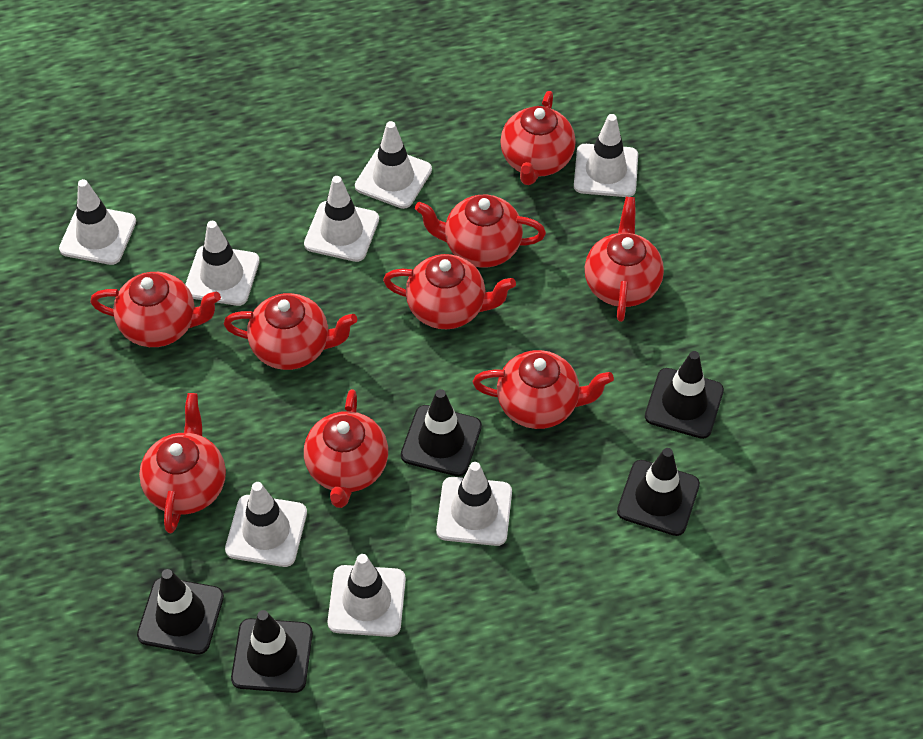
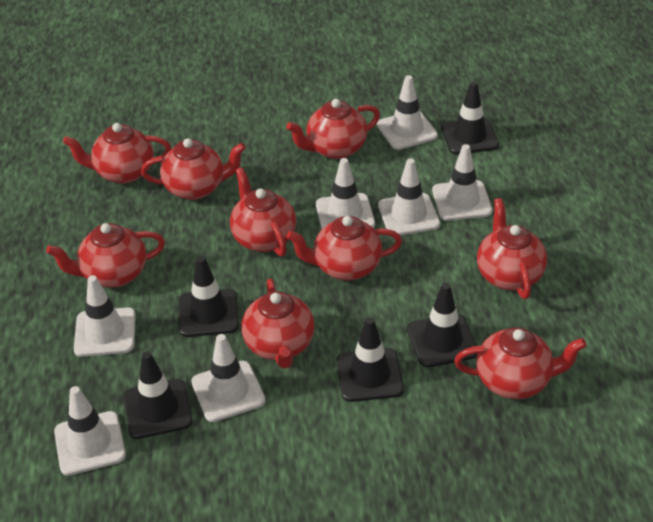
white traffic cone: [59,179,136,265] [185,221,260,306] [225,482,307,567] [304,176,379,262] [328,554,406,637] [355,121,432,209] [436,462,512,546] [574,114,638,197] = 8 -> [54,386,126,476] [74,275,136,357] [191,334,266,422] [316,158,375,230] [377,75,438,150] [378,158,440,236] [432,144,492,221] = 7

